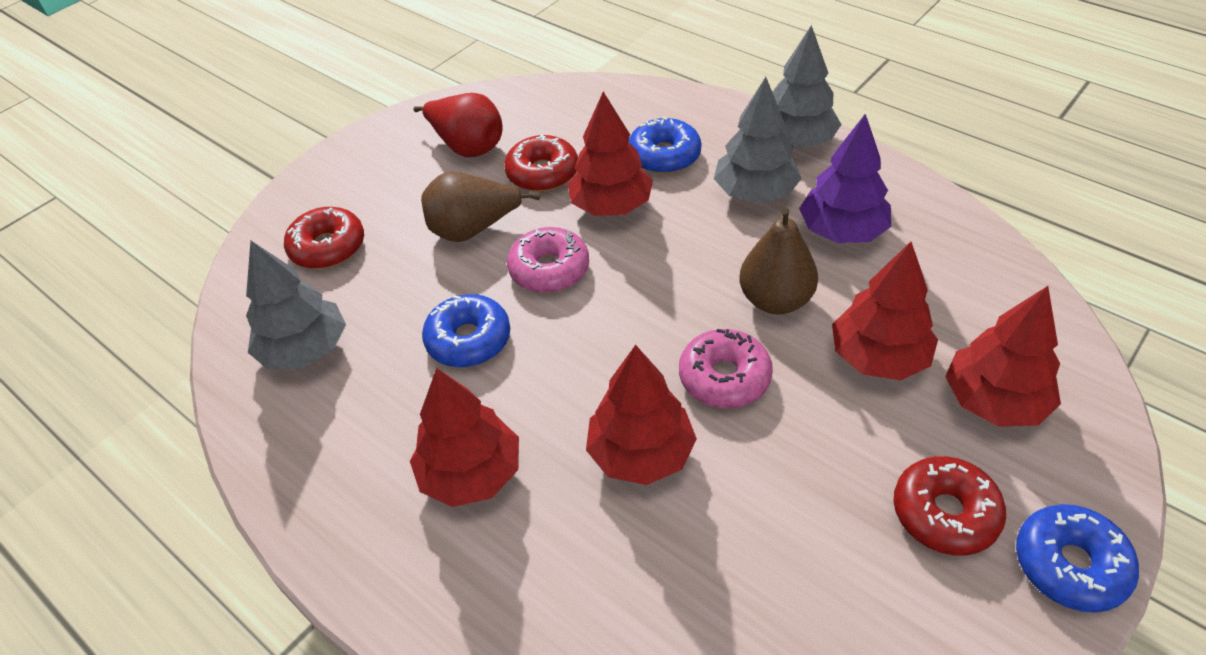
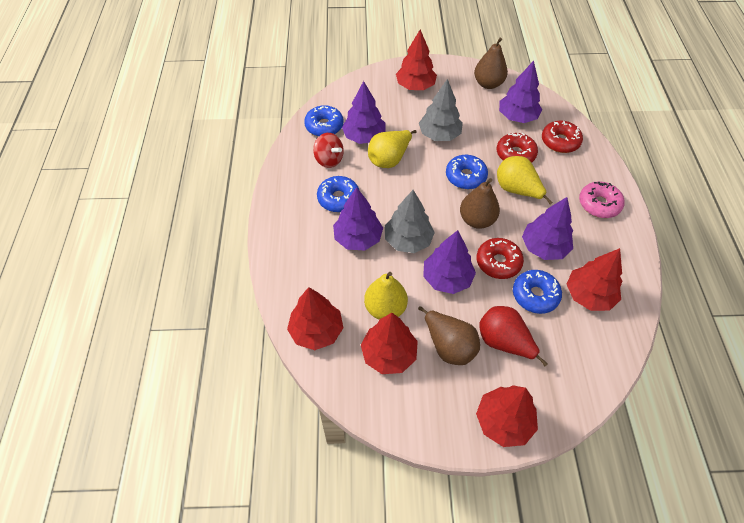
blue donut: [422,294,510,367] [628,116,702,174] [1016,504,1139,613] = 3 -> [304,105,344,136] [317,176,360,212] [446,155,488,189] [513,270,562,314] = 4
brown pear: [421,172,540,242] [740,208,818,314] = 2 -> [418,306,480,365] [460,178,500,229] [474,37,508,89] = 3
grey tree: [246,241,346,370] [714,77,802,203] [772,25,842,148] = 3 -> [385,190,435,253] [419,79,463,141] = 2
pink donut: [507,227,589,293] [679,329,773,408] = 2 -> [579,181,625,218] = 1
purple tree: [799,114,891,243] = 1 -> [333,187,383,250] [342,81,386,144] [423,230,476,294] [499,61,542,123] [522,197,573,260] = 5
red spinning top: none = 0 -> [313,133,344,168] = 1
yellow pear: none = 0 -> [364,272,408,319] [368,130,417,168] [497,156,553,204] = 3

